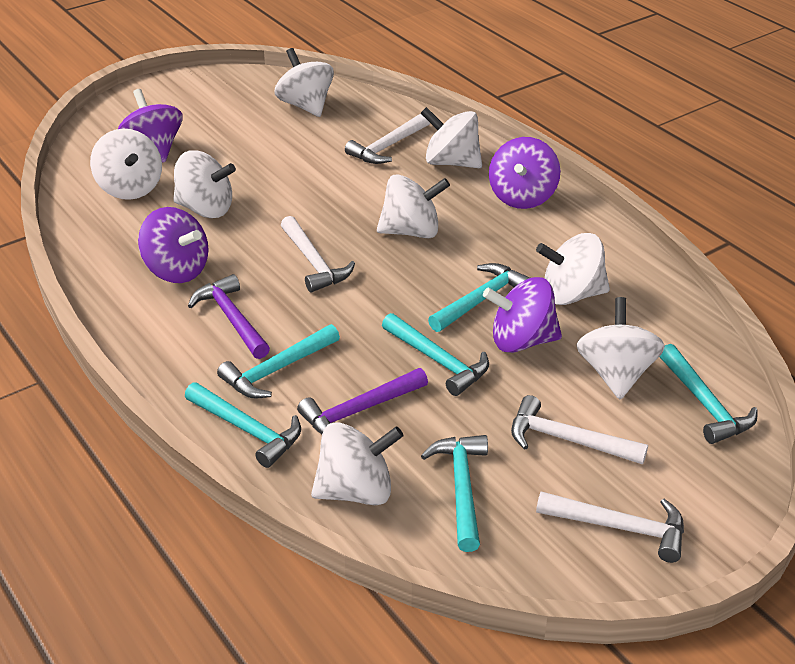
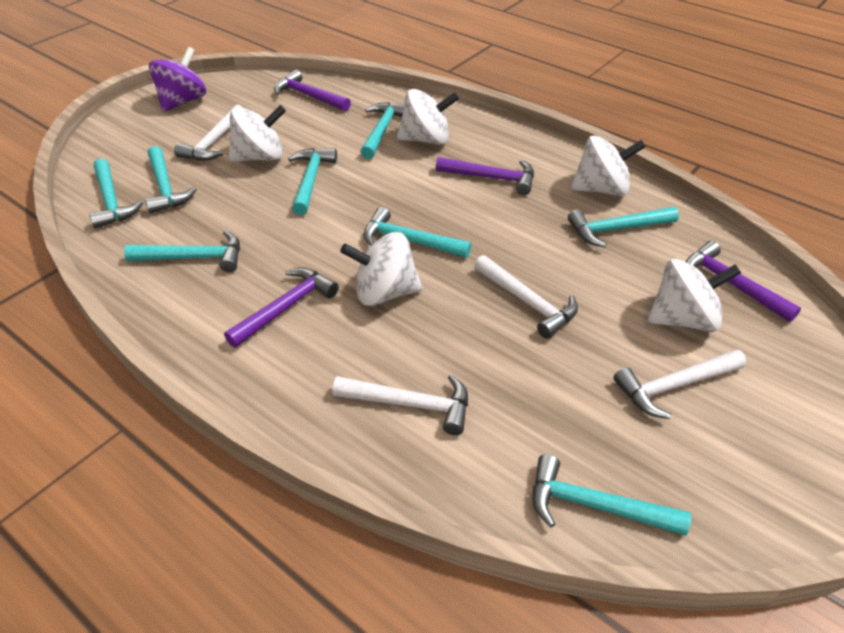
purple hammer: [188,274,270,359] [297,368,428,435] = 2 -> [224,267,339,348] [274,70,351,111] [436,157,534,195] [686,241,801,322] = 4
purple spinning top: [118,89,182,163] [138,207,209,283] [483,277,562,353] [489,137,560,209] = 4 -> [149,47,206,112] = 1
turquoise hammer: [185,382,301,468] [217,324,340,398] [382,313,489,396] [421,435,488,552] [428,263,530,332] [659,344,757,444] = 6 -> [89,158,143,228] [124,231,240,272] [145,146,197,214] [288,148,337,215] [360,102,404,159] [363,207,471,258] [532,454,691,536] [568,207,679,247] = 8
white spinning top: [90,129,162,200] [173,150,236,218] [274,48,334,117] [311,422,404,505] [377,174,450,238] [421,107,482,168] [536,233,610,305] [577,297,665,399] = 8 -> [229,105,286,162] [340,232,422,306] [397,89,459,145] [571,135,646,196] [647,259,741,332] = 5

